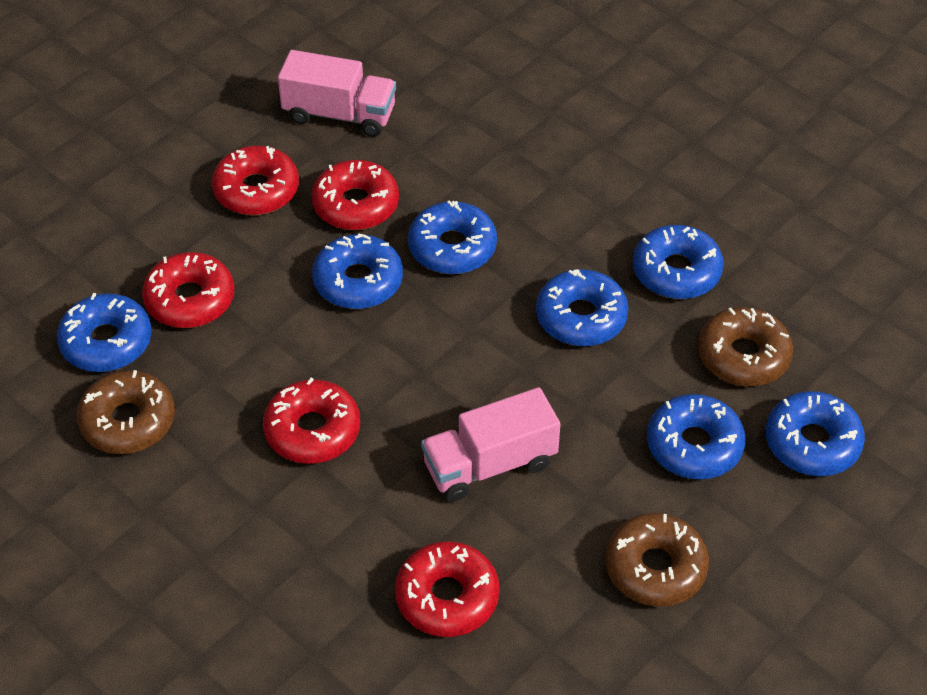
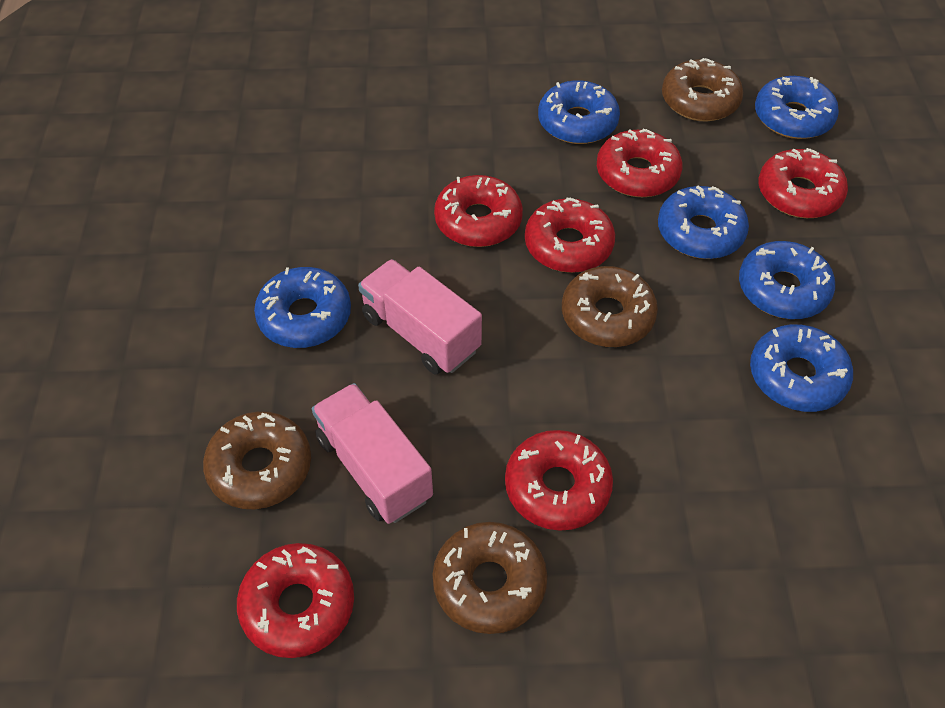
blue donut: [57,293,151,372] [312,234,403,309] [408,201,497,274] [536,269,629,346] [633,225,724,299] [647,394,746,479] [766,391,865,476] = 7 -> [254,267,351,348] [538,80,620,144] [658,186,749,259] [739,241,835,319] [750,324,853,412] [755,76,839,139] = 6
brown donut: [77,370,175,454] [605,513,709,607] [698,307,793,386] = 3 -> [203,411,311,509] [432,522,547,634] [562,266,658,347] [662,58,743,121] = 4
red donut: [142,252,234,328] [212,146,299,215] [263,378,360,464] [311,160,399,230] [395,541,500,637] = 5 -> [237,543,354,658] [434,175,523,247] [505,430,613,531] [525,197,615,273] [597,129,683,197] [759,148,848,218] = 6

